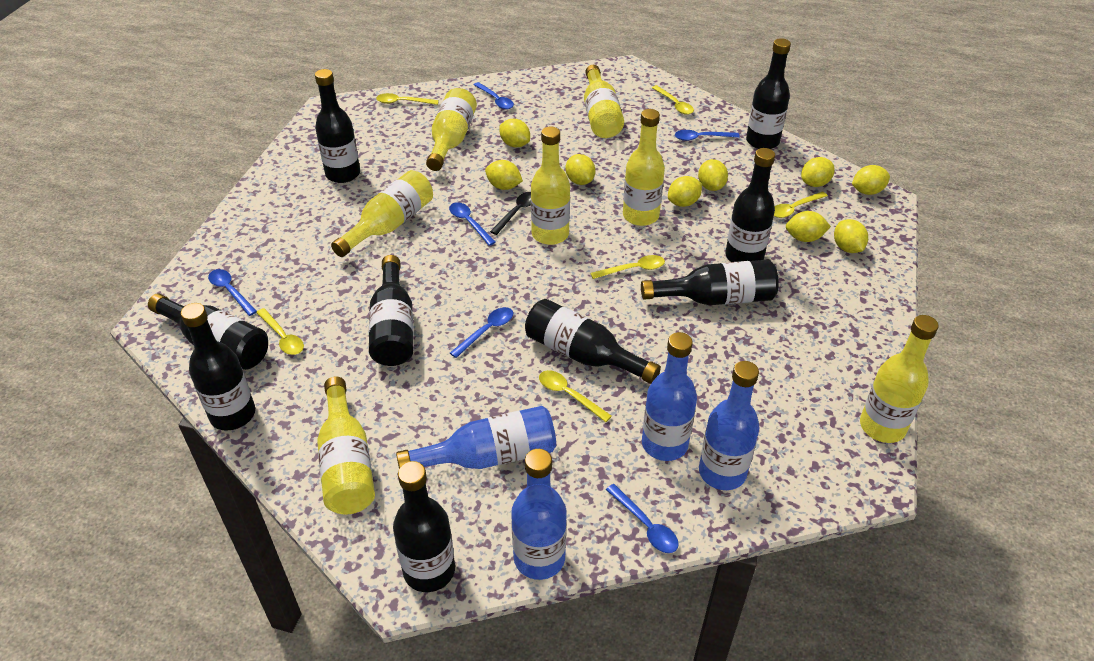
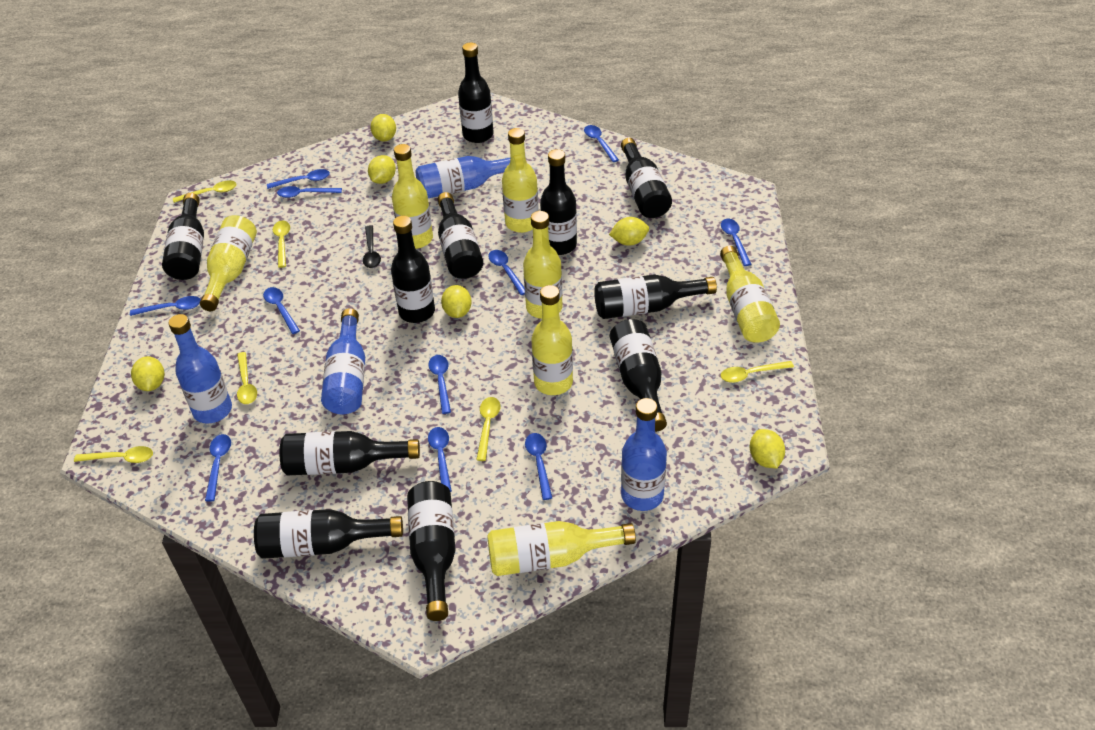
black bottle: [148,293,268,370] [181,303,255,431] [315,69,360,183] [369,255,413,366] [393,461,455,592] [525,299,661,384] [641,260,779,305] [725,148,775,262] [746,38,791,149] = 9 -> [162,193,204,280] [254,509,403,559] [280,431,420,476] [391,216,435,323] [407,481,456,621] [437,192,483,279] [458,43,494,143] [540,149,577,255] [594,275,717,319] [610,319,667,432] [621,138,672,218] = 11
blue spoon: [208,269,257,316] [449,202,496,246] [450,307,513,358] [474,82,514,109] [606,484,679,553] [675,130,740,141] = 6 -> [130,296,201,316] [205,434,231,502] [263,287,300,334] [267,169,330,189] [277,186,342,198] [428,427,452,492] [429,355,451,414] [488,250,525,295] [525,433,552,500] [584,125,619,162] [721,219,751,266] = 11
yellow lemon: [485,160,523,190] [500,119,530,147] [566,154,596,185] [668,176,702,207] [698,159,728,191] [786,211,831,242] [801,157,835,187] [834,219,868,253] [852,165,890,195] = 9 -> [131,356,164,391] [368,155,396,184] [370,114,396,141] [441,285,472,318] [609,217,649,245] [750,429,785,468] = 6

